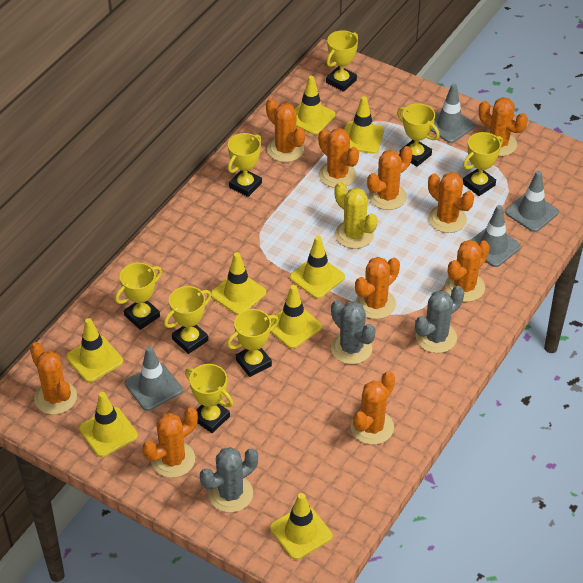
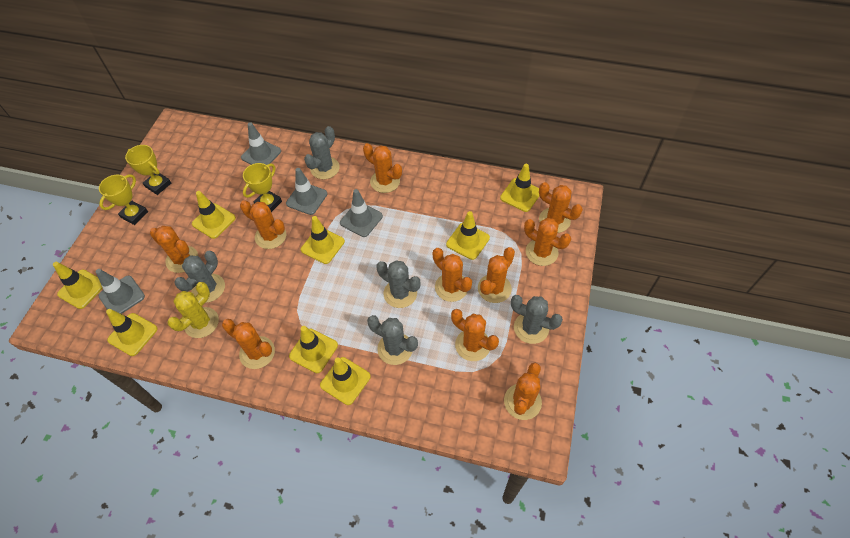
grey cactus: [200,447,258,513] [331,300,376,364] [415,286,464,353] = 3 -> [174,251,225,303] [304,126,340,179] [367,315,418,365] [376,260,420,308] [511,295,563,344] = 5
yellow trophy: [115,263,162,330] [164,286,211,354] [185,364,233,433] [227,309,279,377] [228,133,262,197] [326,30,358,92] [397,103,440,167] [463,132,503,196] = 8 -> [99,174,148,225] [125,145,171,195] [243,163,282,212] = 3

